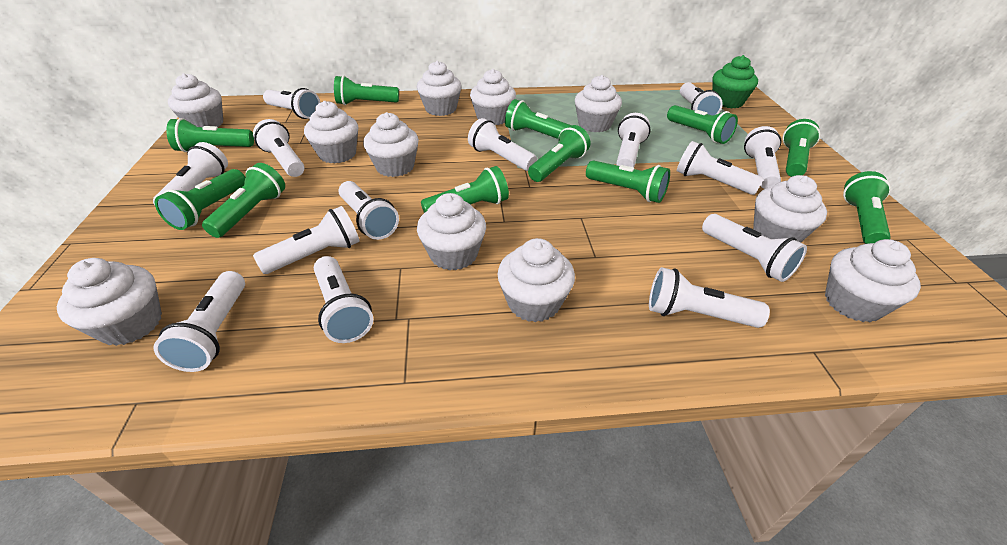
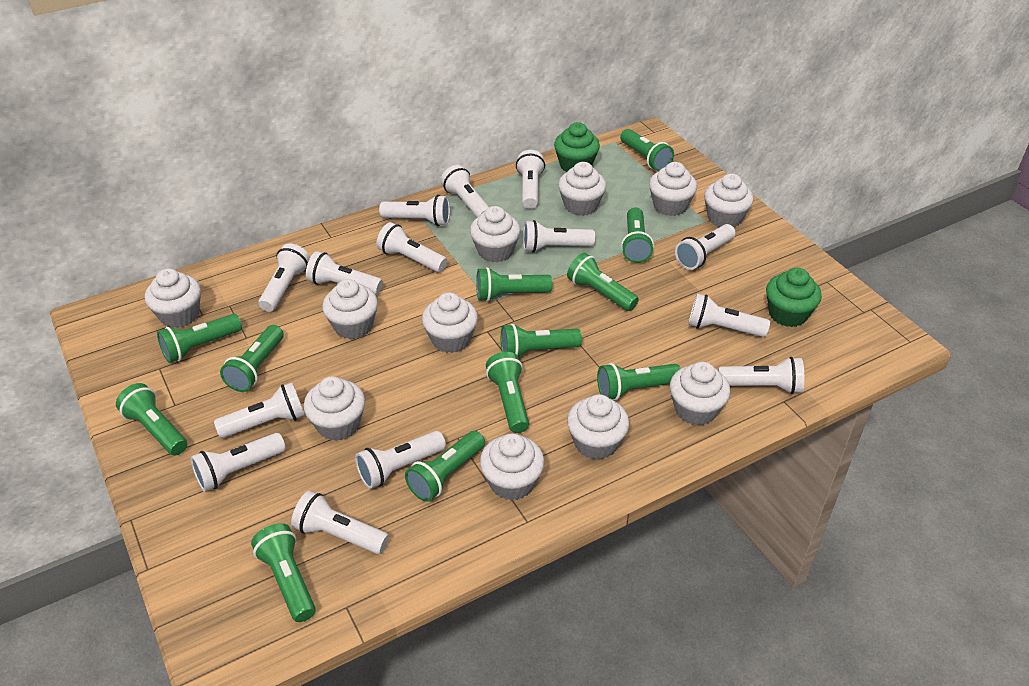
green cupcake: [712,55,758,108] = 1 -> [554,122,600,172] [766,268,822,327] = 2
green flashlight: [155,169,245,230] [166,118,254,152] [202,163,285,238] [334,75,399,105] [421,166,509,213] [505,99,571,139] [528,125,590,182] [586,160,670,203] [667,105,738,144] [783,119,821,177] [843,171,891,244] = 11 -> [116,383,187,455] [157,314,242,363] [220,325,284,392] [251,523,316,622] [405,431,485,502] [476,267,552,301] [486,352,529,433] [501,324,582,357] [567,253,639,311] [597,363,681,400] [620,129,674,171] [621,207,654,263] = 12

